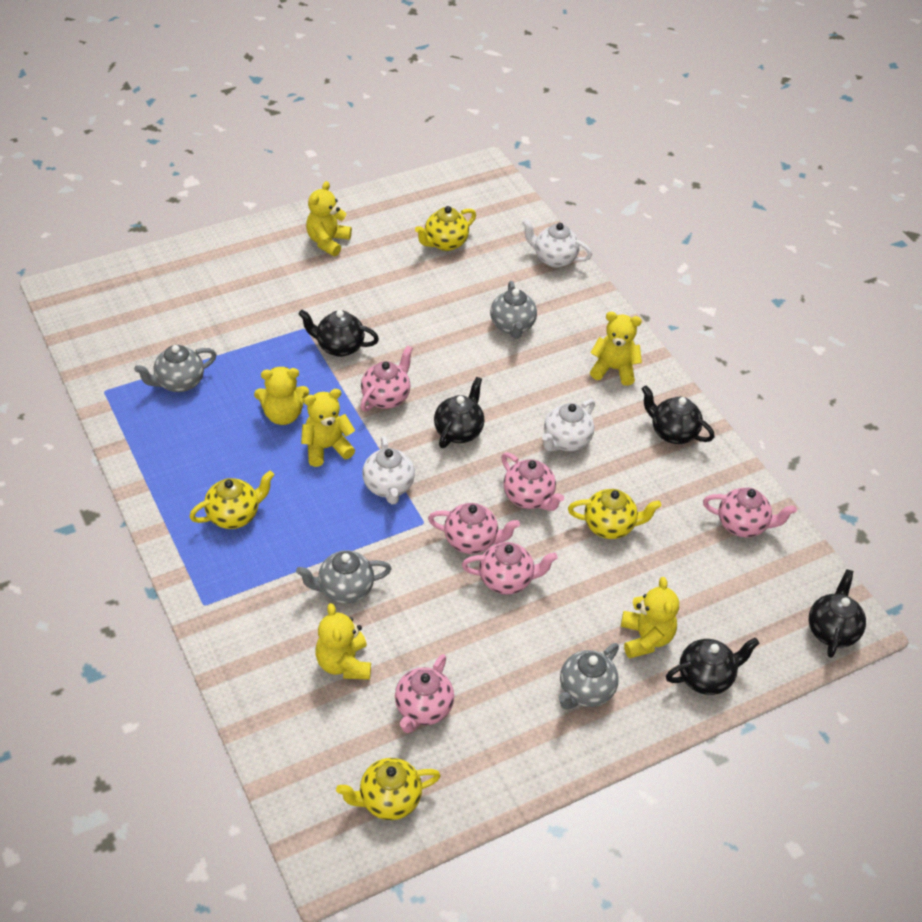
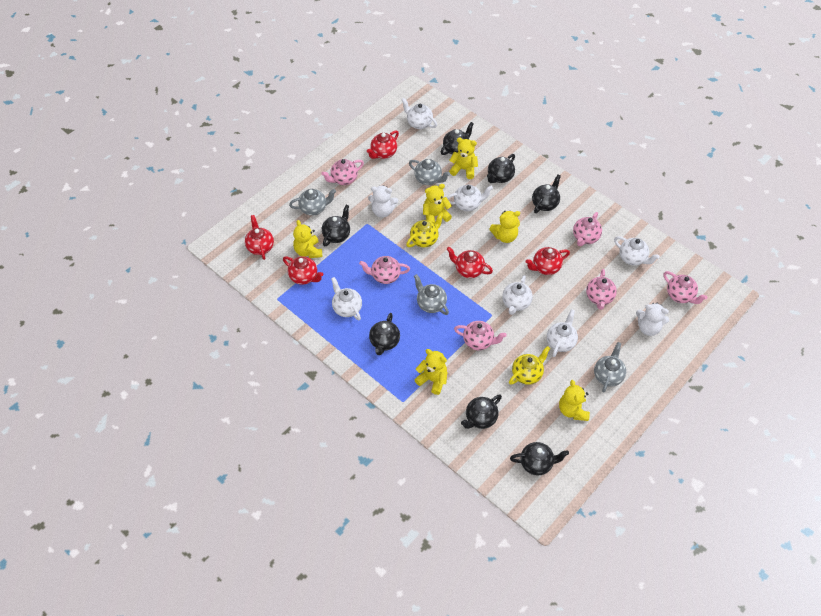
black teapot: [299,310,379,357] [434,377,484,448] [642,385,715,444] [666,638,760,695] [809,569,866,658] = 5 -> [322,205,350,246] [369,313,400,356] [441,122,474,155] [461,394,502,429] [487,154,515,183] [510,442,569,476] [532,175,561,213] = 7
red teapot: none = 0 -> [245,215,274,260] [283,256,323,285] [367,130,399,159] [447,247,493,278] [526,247,570,275] = 5
white teapot: [362,436,415,504] [522,219,592,268] [542,399,595,451] = 3 -> [331,277,362,320] [401,98,437,129] [447,185,493,211] [502,275,533,315] [547,309,578,357] [614,236,660,265] = 6
white teddy bear: none = 0 -> [368,185,398,217] [636,303,669,336] = 2
yellow teapot: [189,471,274,529] [336,758,441,820] [415,206,476,251] [568,489,661,539] = 4 -> [406,212,444,247] [509,346,550,385] = 2

